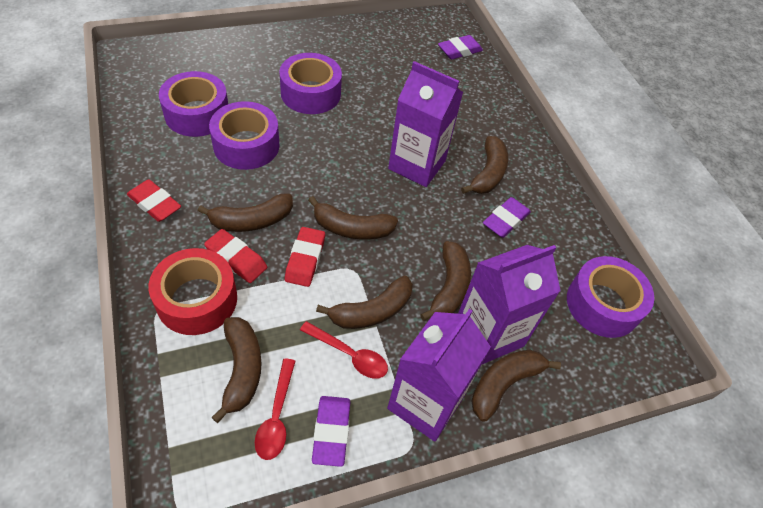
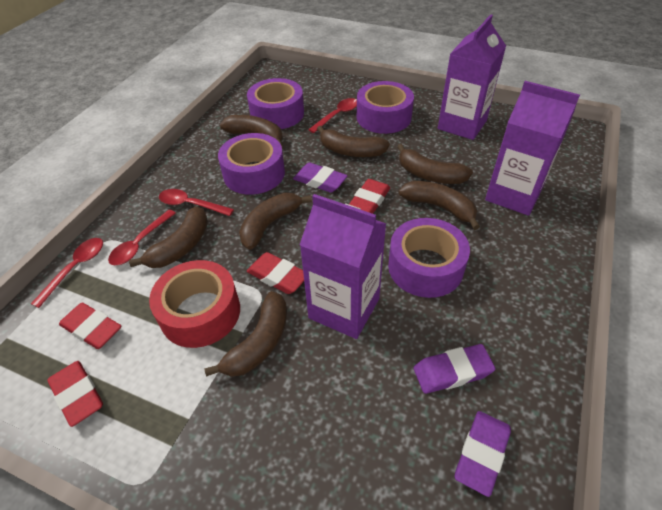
red eraser: [127,179,181,222] [204,229,267,283] [285,227,325,287] = 3 -> [47,361,103,427] [59,303,121,349] [247,252,304,294] [349,179,390,214] = 4
red spoon: [255,359,296,460] [300,321,388,379] = 2 -> [31,238,103,308] [108,210,176,265] [159,189,234,216] [308,98,357,133] = 4

